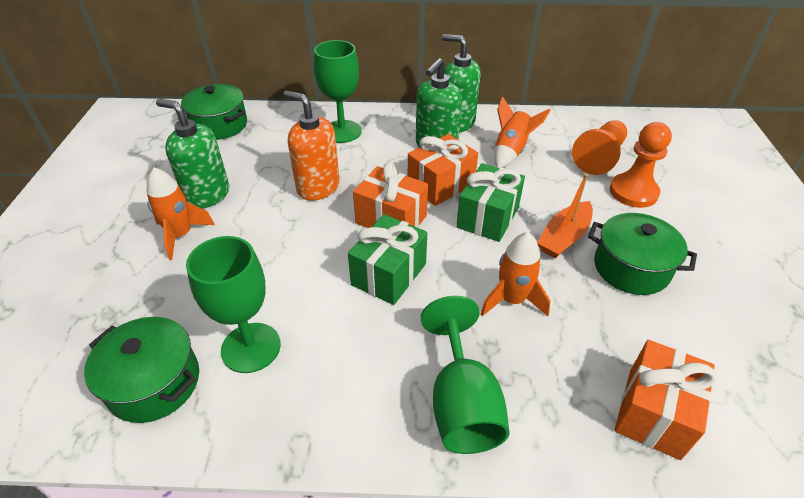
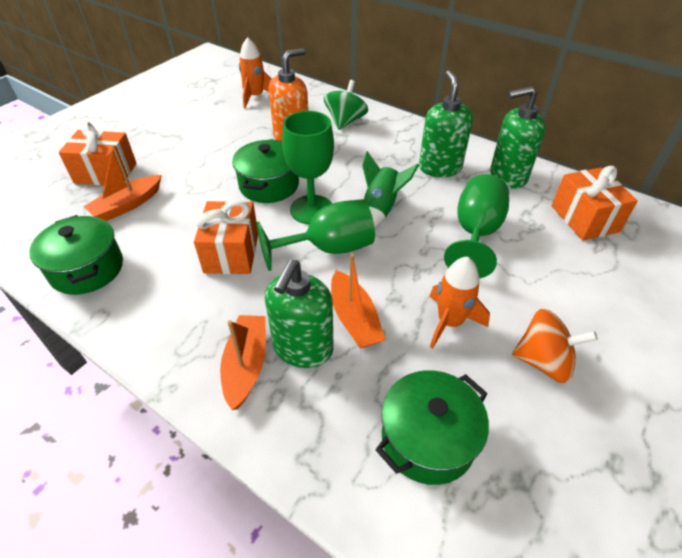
green gift: [348,214,427,305] [456,163,525,242] = 2 -> none = 0
green rocket: none = 0 -> [362,151,419,228] = 1
green spinning top: none = 0 -> [324,80,368,130] = 1
orange boat: [537,174,593,258] = 1 -> [84,145,162,221] [220,315,266,410] [331,254,385,348] = 3
orange pawn: [572,120,627,175] [610,122,672,208] = 2 -> none = 0
orange rocket: [146,168,215,260] [481,232,550,316] [494,96,551,168] = 3 -> [239,37,271,108] [429,256,490,349] = 2
orange spinning top: none = 0 -> [512,308,598,383] = 1

